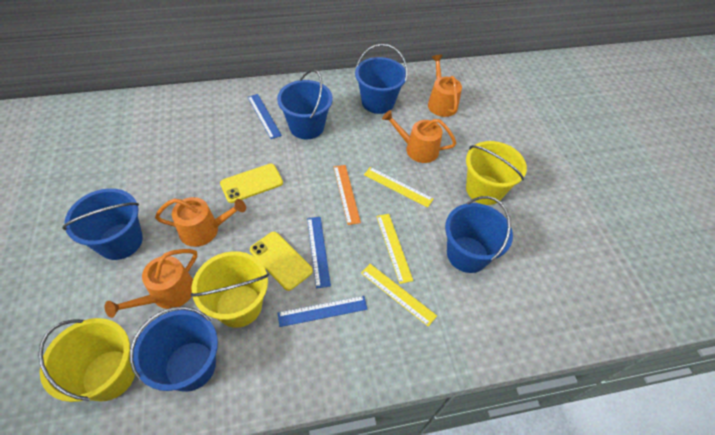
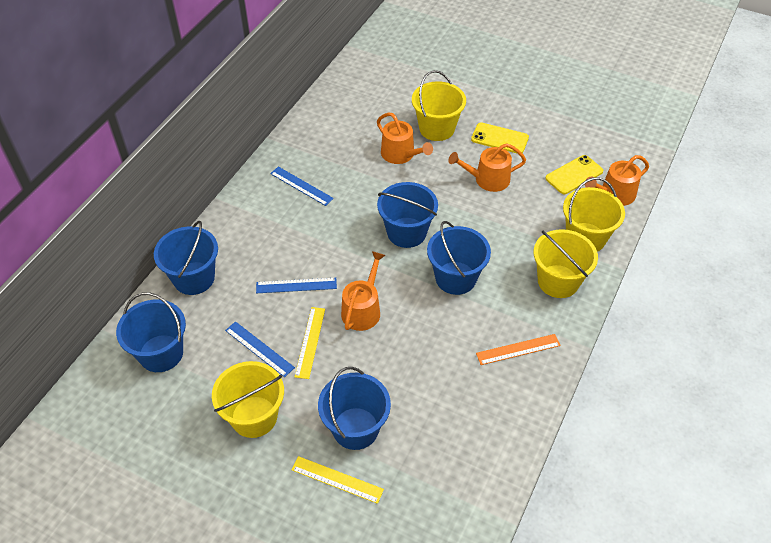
yellow bucket: [38,318,135,402] [190,251,269,328] [466,141,527,205] = 3 -> [212,361,284,438] [412,70,466,141] [534,229,598,298] [563,178,625,252] = 4
yellow ruler: [361,264,437,327] [364,167,433,207] [376,214,413,284] = 3 -> [292,456,384,504] [295,307,325,379] = 2

